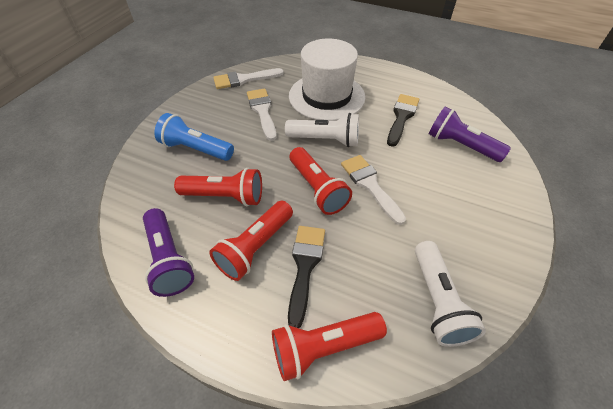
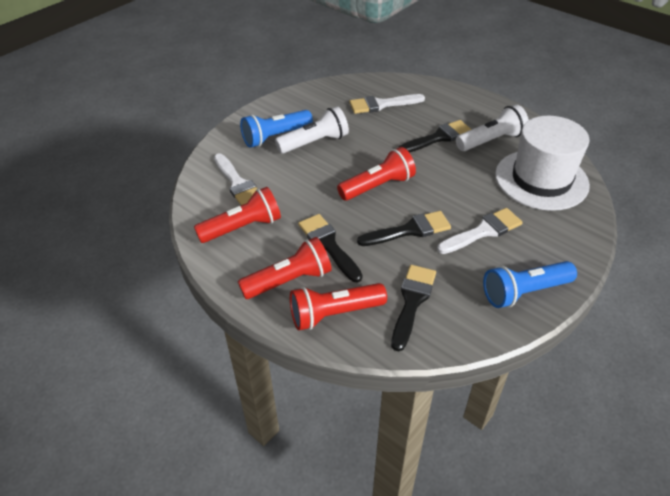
black brush: [288,226,325,328] [387,94,419,147] = 2 -> [298,214,363,283] [357,211,451,246] [391,265,436,352] [398,120,472,153] = 4
blue flashlight: [154,113,234,161] = 1 -> [240,110,313,148] [483,261,577,308] = 2
purple flashlight: [143,208,194,297] [429,106,511,162] = 2 -> none = 0

